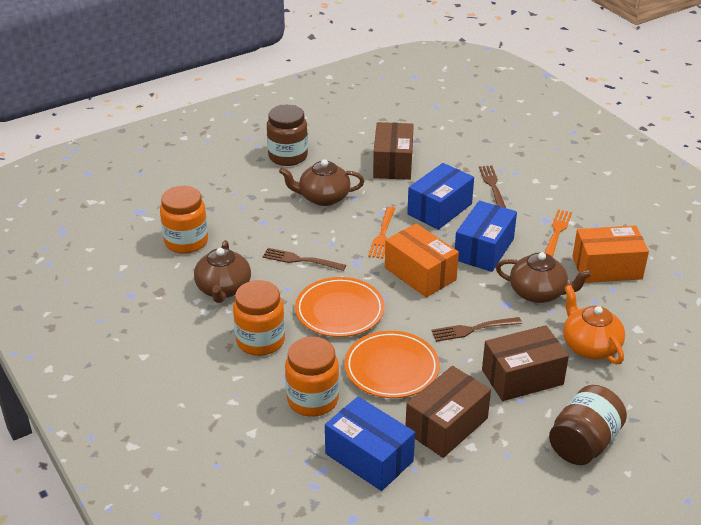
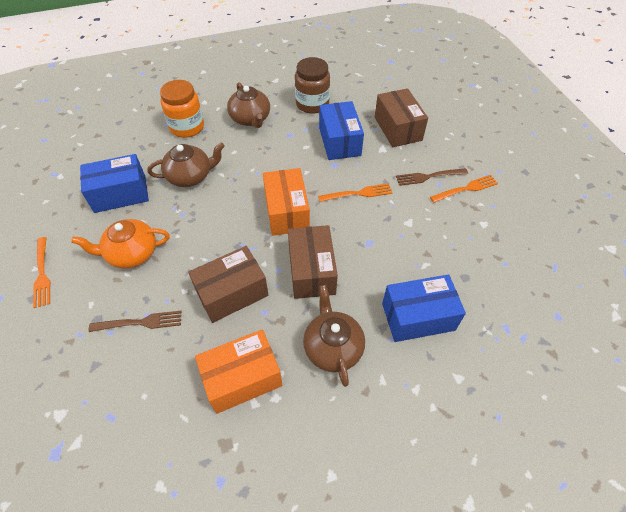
brown fork: [262,248,346,271] [431,317,522,342] [479,165,506,208] = 3 -> [89,311,181,332] [396,168,468,186] = 2
brown jar: [267,105,308,166] [549,385,627,465] = 2 -> [295,57,330,114] = 1
orange fork: [368,206,395,259] [545,210,572,257] = 2 -> [33,237,50,308] [318,183,392,202] [430,175,498,203] = 3
orange jar: [160,186,208,254] [233,280,285,356] [285,337,339,417] = 3 -> [160,80,204,138] = 1
orange plate: [295,277,385,337] [344,331,440,398] = 2 -> none = 0

